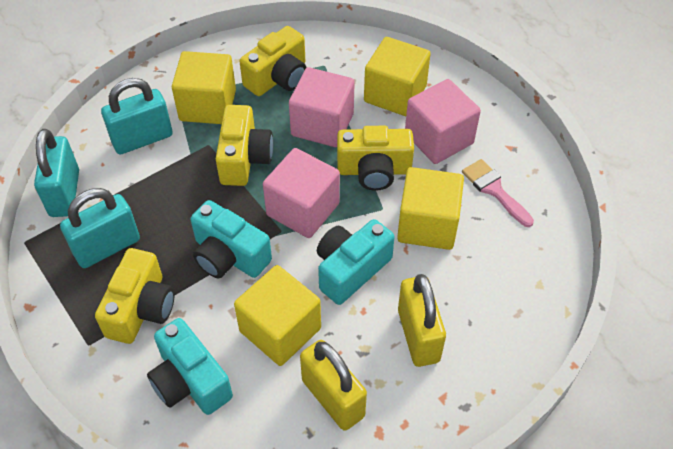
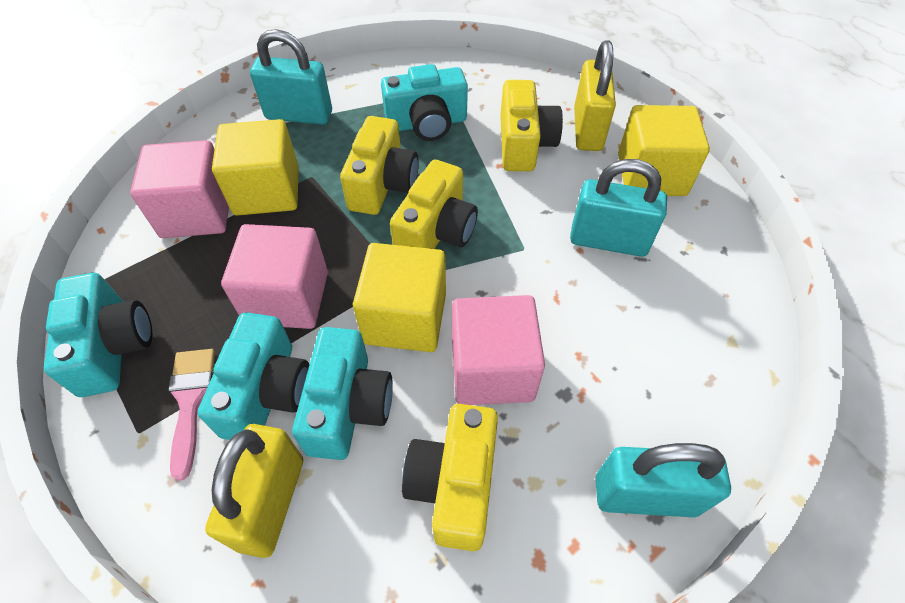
turquoise camera: [147,318,233,415] [190,200,272,278] [317,219,395,305] = 3 -> [44,273,152,397] [198,312,309,440] [292,327,393,460] [381,64,468,141] = 4
yellow cube: [172,51,236,124] [234,265,321,366] [364,37,431,116] [397,167,464,250] = 4 -> [212,119,299,216] [353,243,446,352] [618,105,710,196] = 3

